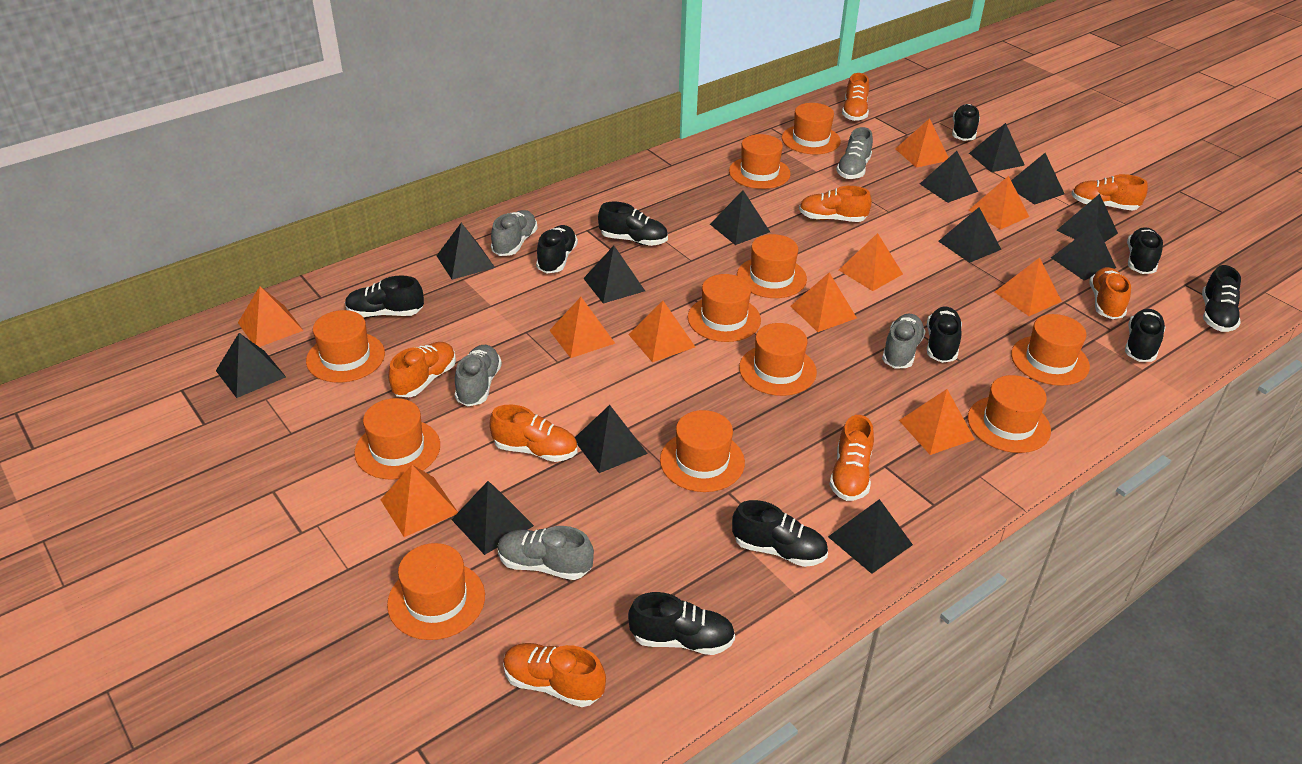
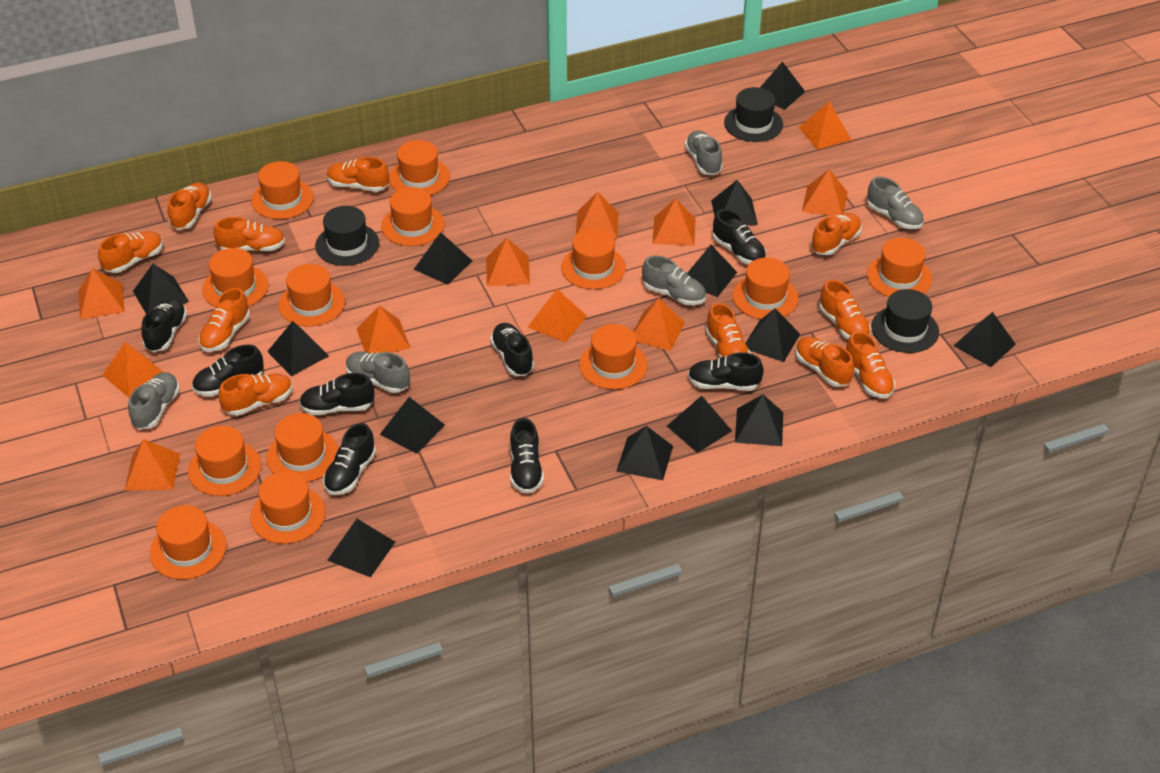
black hat: none = 0 -> [315,206,379,266] [724,87,783,142] [871,289,939,353] = 3
black shoe: [345,275,424,317] [536,225,578,273] [598,202,668,246] [628,592,735,655] [732,500,828,567] [927,307,962,363] [952,104,980,141] [1125,309,1166,362] [1127,227,1163,274] [1202,265,1241,332] = 10 -> [141,298,187,352] [192,345,264,397] [299,373,375,415] [323,423,376,495] [490,323,534,376] [510,418,544,493] [688,352,764,391] [713,209,766,264] = 8
orange hat: [306,310,385,382] [354,398,440,480] [387,543,485,640] [660,410,745,492] [687,274,761,342] [729,134,791,189] [737,234,807,298] [739,323,817,396] [782,103,841,154] [968,375,1051,453] [1011,314,1090,386] = 11 -> [150,505,226,579] [188,426,261,496] [202,248,269,307] [250,471,326,544] [251,161,314,219] [267,413,339,482] [279,264,345,326] [381,187,444,246] [389,140,450,195] [561,228,626,289] [579,324,648,390] [732,258,799,319] [867,238,932,297] = 13
orange pyramid: [238,286,304,347] [381,465,458,537] [549,297,616,358] [628,301,695,362] [790,272,857,332] [839,233,903,291] [895,118,949,168] [899,389,975,455] [969,176,1029,230] [995,257,1062,316] = 10 -> [78,268,125,319] [102,342,163,397] [125,439,180,490] [357,305,410,353] [486,238,530,286] [528,289,587,342] [576,192,619,239] [633,298,685,351] [653,199,695,246] [799,102,851,149] [802,169,848,216] = 11
orange shoe: [388,342,456,397] [489,405,577,462] [503,643,606,707] [799,186,872,222] [830,415,874,501] [842,73,869,121] [1071,174,1148,211] [1089,267,1131,319] = 8 -> [98,231,163,273] [168,182,212,230] [198,288,250,352] [213,217,285,251] [218,374,293,416] [327,157,389,192] [705,303,751,358] [795,337,854,387] [811,213,862,255] [819,279,871,339] [846,331,895,398] = 11

